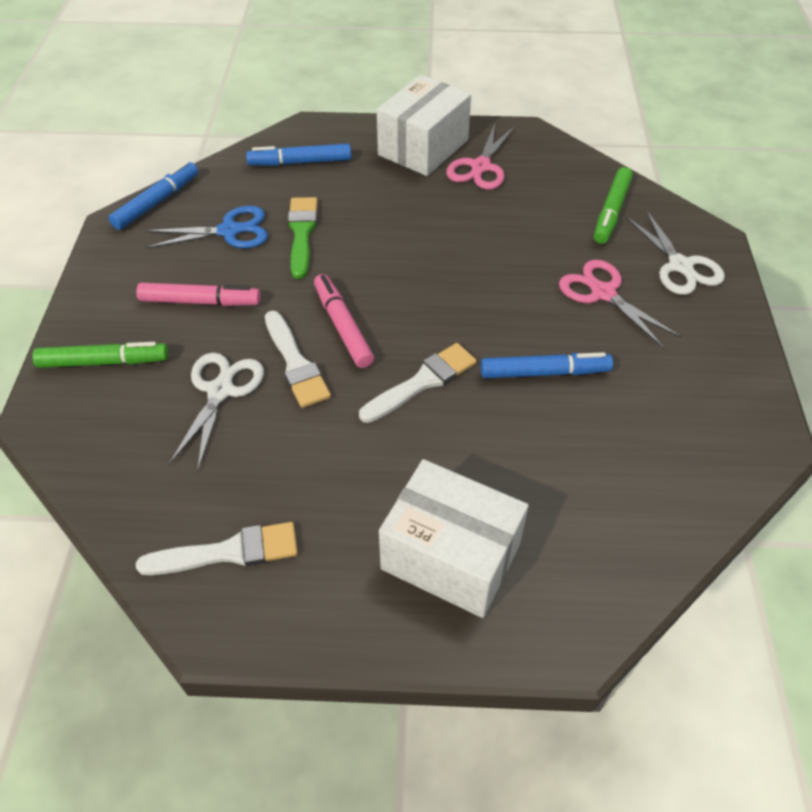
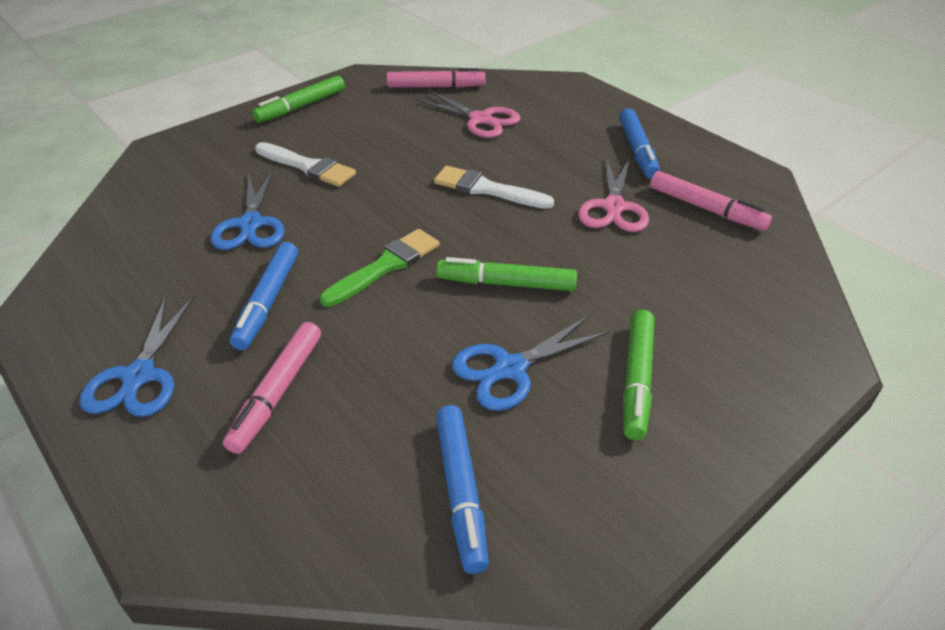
blue scissors: [145,206,268,248] = 1 -> [79,295,195,417] [210,170,285,250] [452,315,611,411] = 3
green marker: [33,342,168,368] [594,167,633,244] = 2 -> [252,75,345,123] [436,257,577,291] [623,310,654,440] = 3
pink marker: [136,283,261,306] [314,274,374,368] = 2 -> [223,322,321,454] [387,68,486,88] [650,171,772,231] = 3
white box: [377,75,471,176] [379,459,529,618] = 2 -> none = 0
white brush: [136,522,298,575] [265,311,331,408] [359,343,477,423] = 3 -> [255,142,356,187] [434,166,554,209] = 2
white scissors: [168,353,264,472] [625,210,725,295] = 2 -> none = 0

